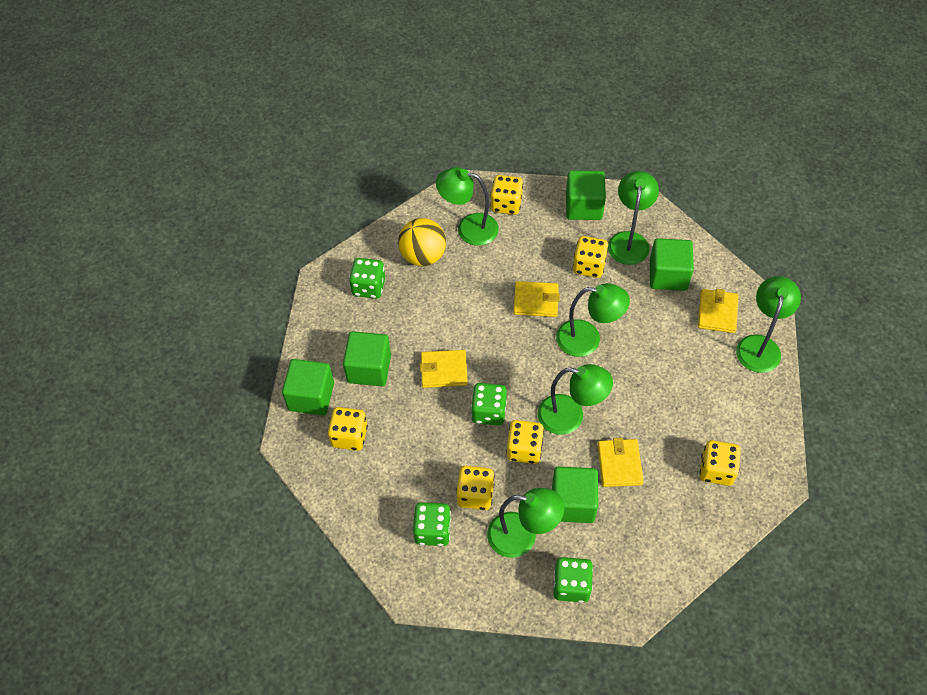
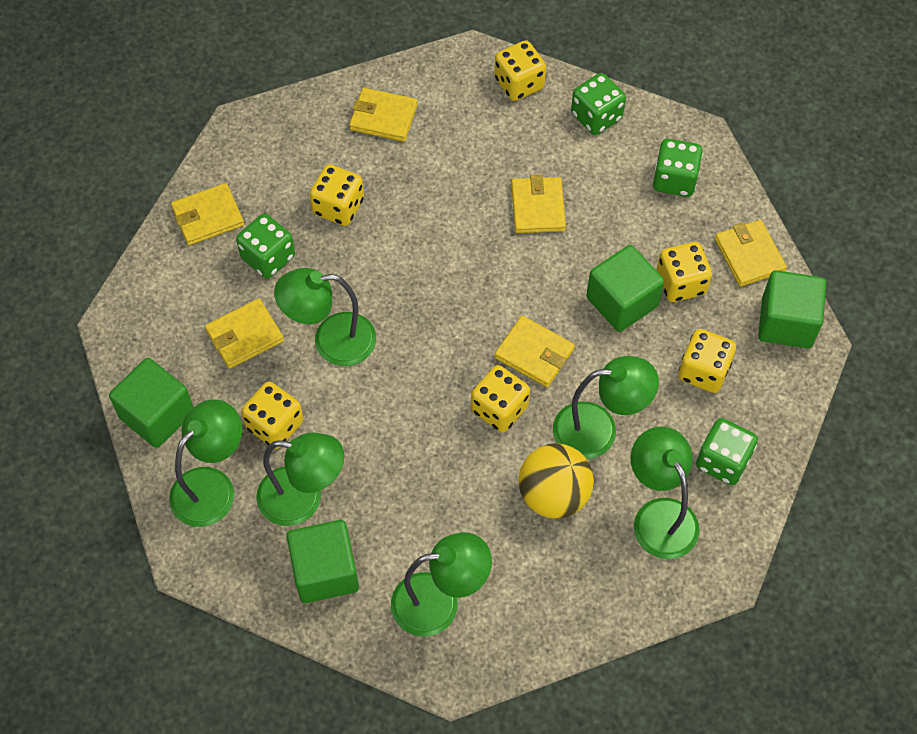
green cube: [282,359,334,415] [343,331,391,386] [552,467,598,523] [566,170,606,220] [650,238,694,291] = 5 -> [109,358,194,448] [287,520,359,603] [586,245,664,332] [758,270,826,348] = 4
yellow wallet: [420,350,468,388] [514,281,560,317] [598,438,644,487] [698,289,739,333] = 4 -> [171,183,244,245] [205,299,284,369] [349,88,418,142] [495,316,575,387] [511,175,566,233] [715,220,787,287] = 6

